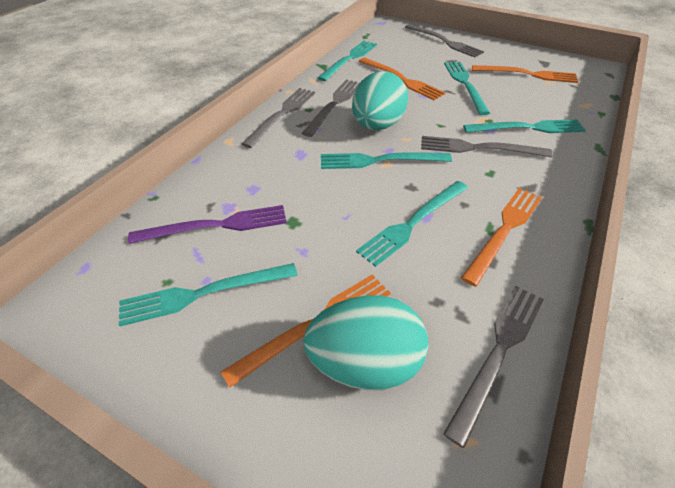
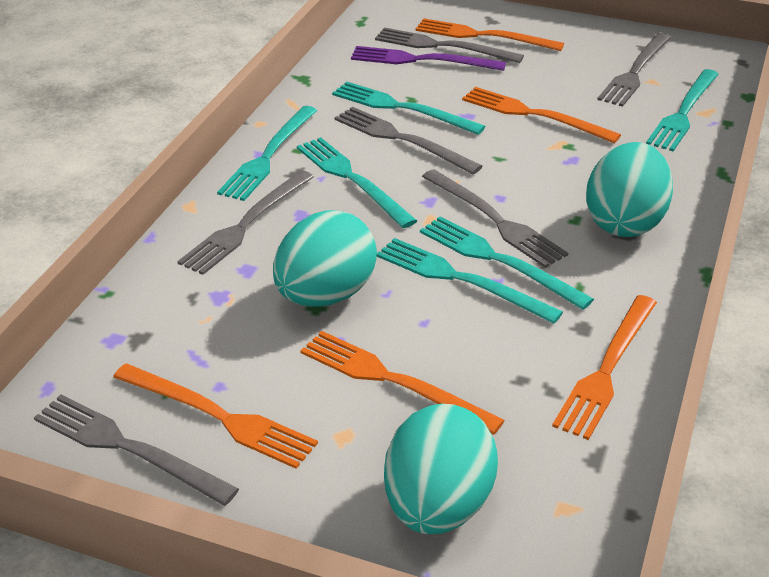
grey fork: [242,88,315,148] [302,79,360,137] [405,24,484,58] [421,136,552,157] [443,286,544,448] = 5 -> [34,395,239,506] [177,170,314,275] [334,107,482,174] [375,28,524,63] [422,169,568,268] [597,33,671,107] = 6
orange fork: [221,274,391,388] [359,58,445,100] [461,188,542,287] [472,65,579,83] = 4 -> [113,363,318,469] [300,331,505,435] [416,18,564,51] [462,87,621,143] [552,295,657,440] = 5
turquoise egg: [303,295,428,390] [352,71,408,130] = 2 -> [273,210,377,307] [384,404,498,534] [586,142,673,237] = 3

